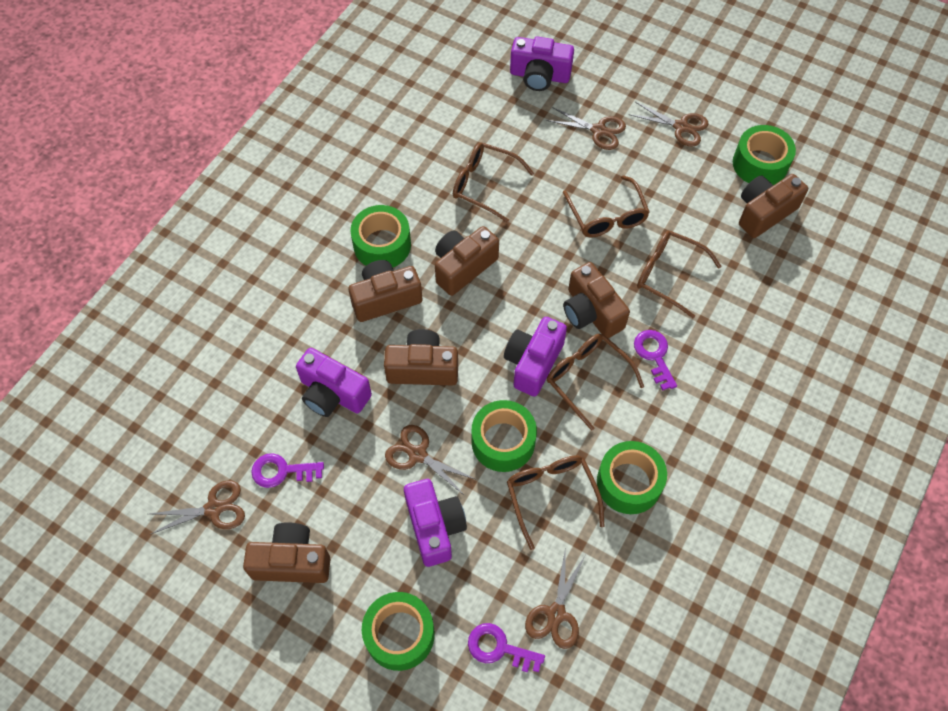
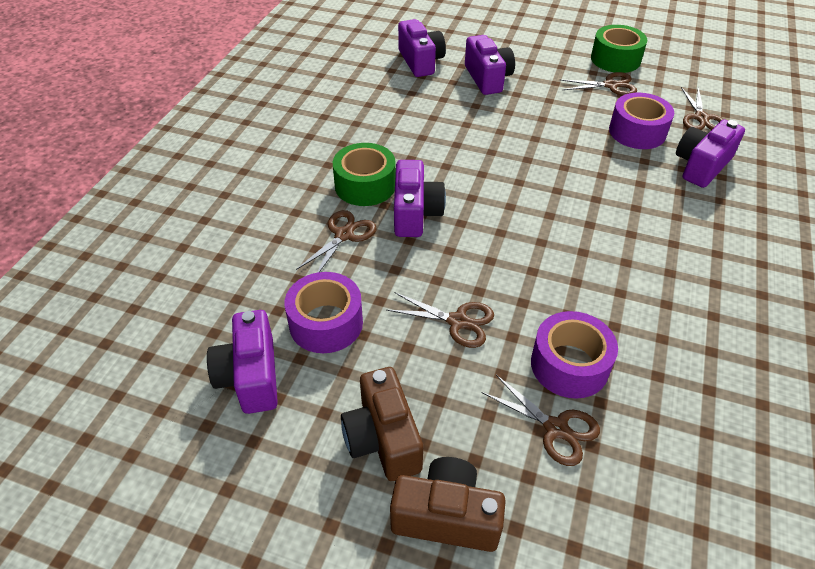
brown camera: [243,522,331,583] [349,260,422,322] [384,329,458,385] [435,226,499,296] [563,262,630,338] [739,174,808,238] = 6 -> [341,367,423,481] [390,457,506,552] = 2
brown glasses: [453,142,534,223] [507,455,605,550] [547,334,644,431] [563,175,650,237] [637,231,722,318] = 5 -> none = 0
green tape: [350,205,411,268] [362,592,435,671] [471,400,537,472] [597,441,667,514] [733,125,796,185] = 5 -> [333,143,396,206] [591,25,647,73] = 2
purple camera: [296,348,372,417] [404,479,467,567] [504,317,567,397] [510,36,574,91] = 4 -> [207,310,278,414] [394,160,446,237] [398,19,446,77] [465,35,515,95] [676,119,745,188] = 5
purple key: [251,453,324,488] [468,623,545,673] [634,330,677,391] = 3 -> none = 0
purple tape: none = 0 -> [284,272,363,353] [531,311,618,399] [609,93,674,149] = 3

